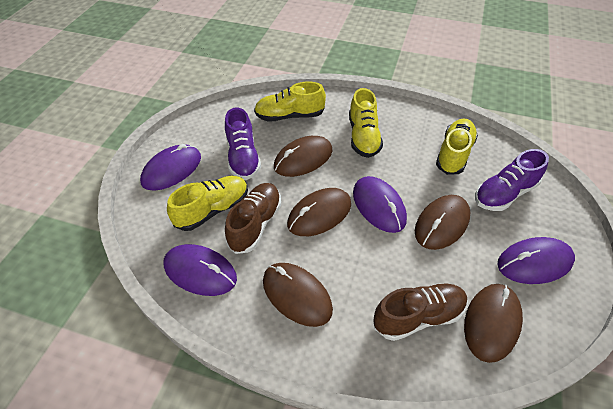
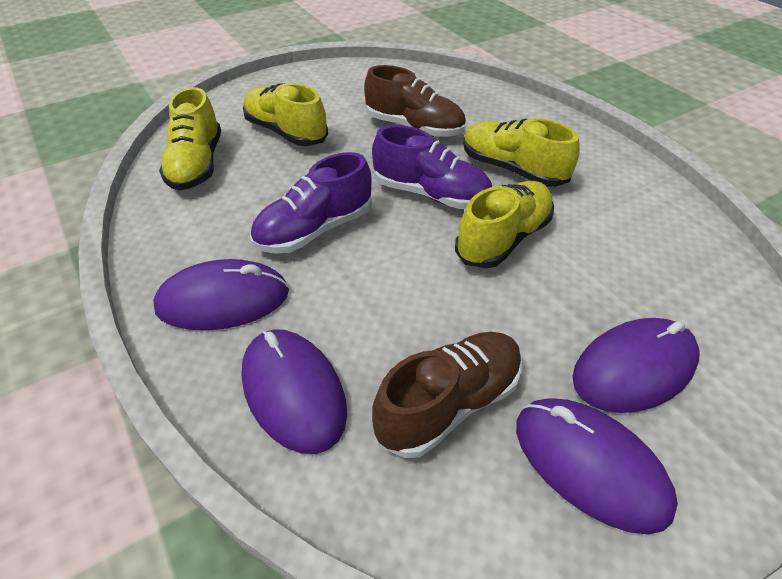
brown mouse: [263,263,333,327] [274,136,333,177] [287,188,351,236] [415,195,470,250] [464,284,523,363] = 5 -> none = 0

